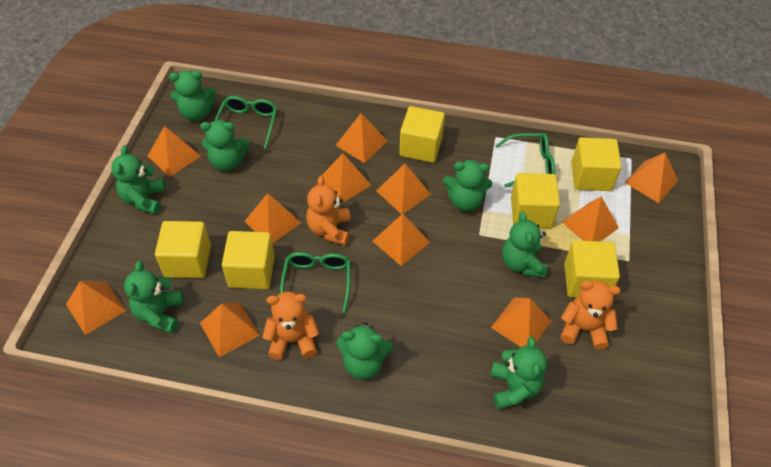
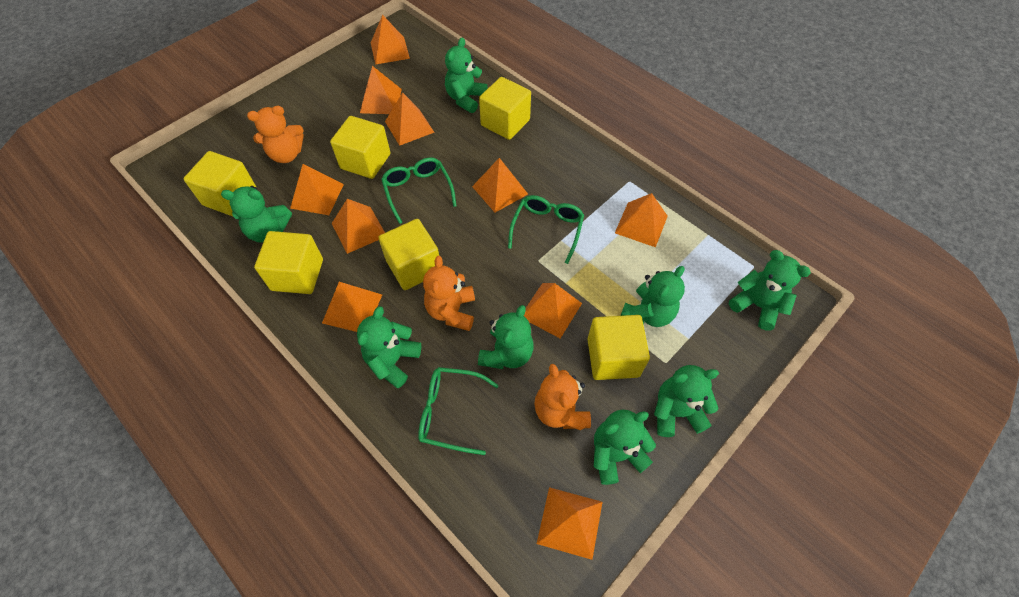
orange pyramid: [66,281,126,335] [148,126,201,177] [200,303,260,357] [244,193,301,244] [317,153,371,204] [335,113,387,163] [373,214,430,266] [376,164,431,214] [491,297,552,347] [562,196,619,242] [625,152,678,203] = 11 -> [290,164,344,215] [322,282,382,332] [331,199,385,254] [360,66,402,114] [371,15,410,65] [385,92,434,146] [472,158,528,212] [524,283,582,338] [537,487,602,560] [615,193,668,247] = 10

